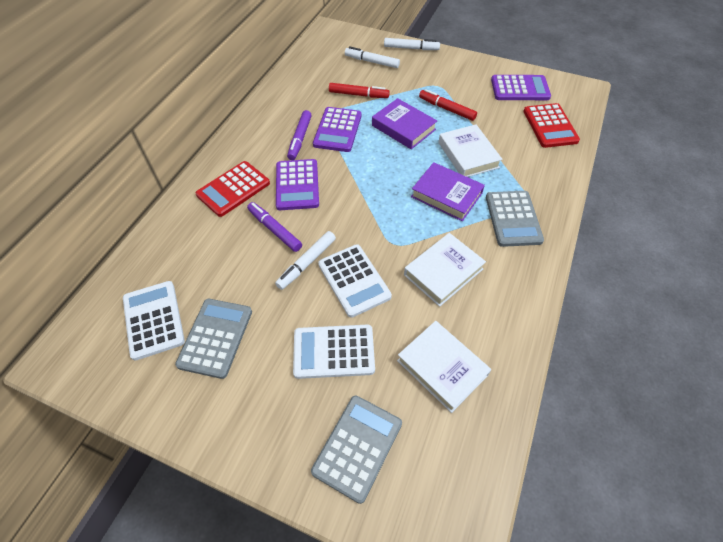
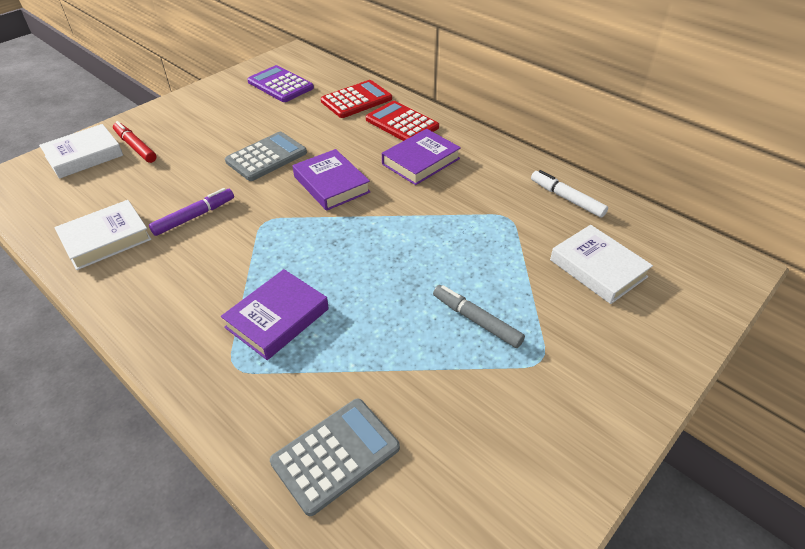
grey calculator: [175,299,252,379] [311,396,402,504] [486,191,544,247] = 3 -> [225,132,307,181] [270,399,400,516] = 2
grey marker: none = 0 -> [433,285,525,348] = 1
purple book: [372,98,437,149] [411,162,485,221] = 2 -> [221,269,329,360] [293,149,370,211] [382,129,461,185] = 3
purple calculator: [276,159,319,210] [313,107,362,152] [491,75,551,100] = 3 -> [247,65,314,102] = 1
purple marker: [247,202,302,252] [287,110,312,160] = 2 -> [149,188,234,236] = 1
red marker: [329,83,390,98] [419,89,477,121] = 2 -> [113,121,157,163] = 1
white calculator: [123,281,185,361] [293,324,375,379] [318,244,392,318] = 3 -> none = 0
white marker: [275,231,336,290] [345,46,400,68] [384,38,440,50] = 3 -> [531,170,608,218] = 1

